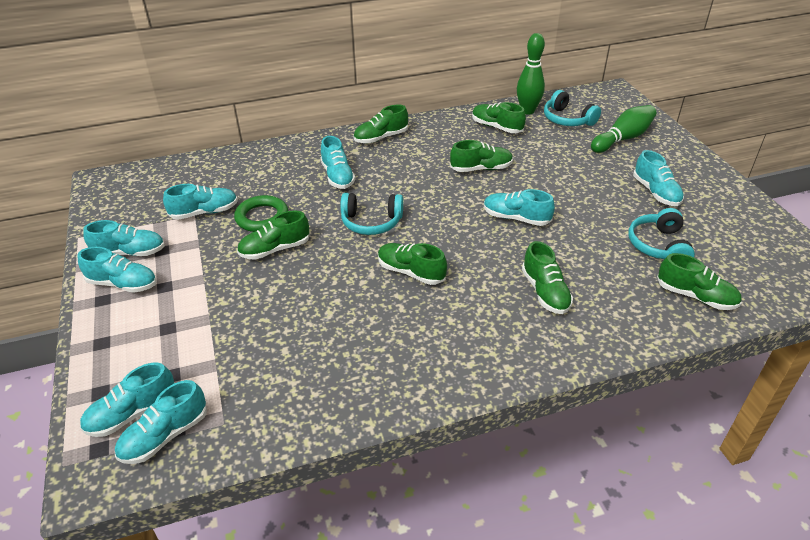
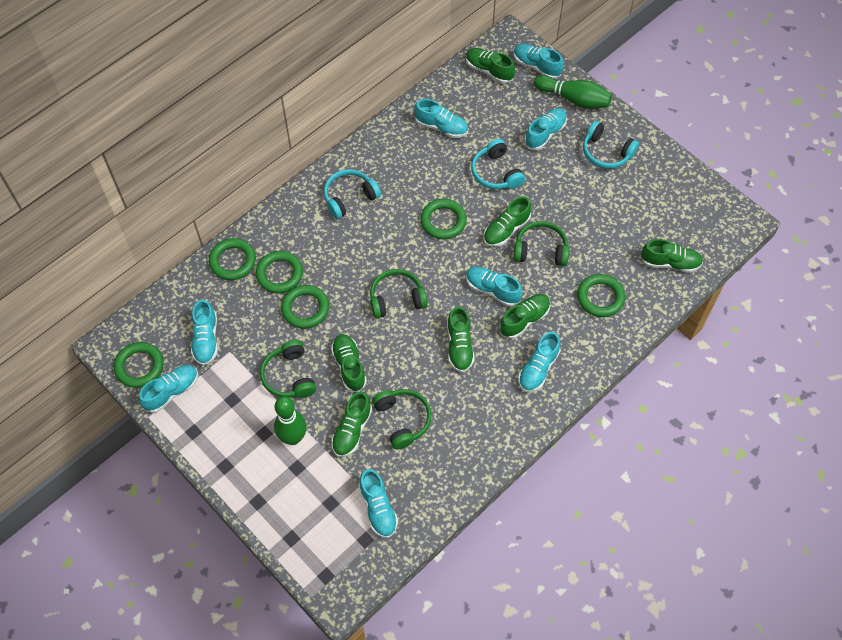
green headphones: none = 0 -> [260,340,316,398] [370,269,428,318] [372,389,432,450] [514,221,569,266] = 4
green ring: [234,195,288,232] = 1 -> [114,342,164,388] [209,238,256,280] [256,251,303,293] [281,285,329,329] [420,199,467,239] [577,274,625,317] = 6

